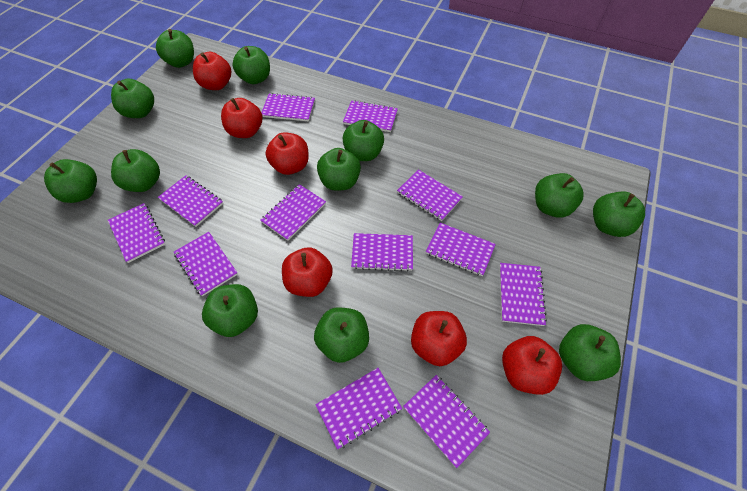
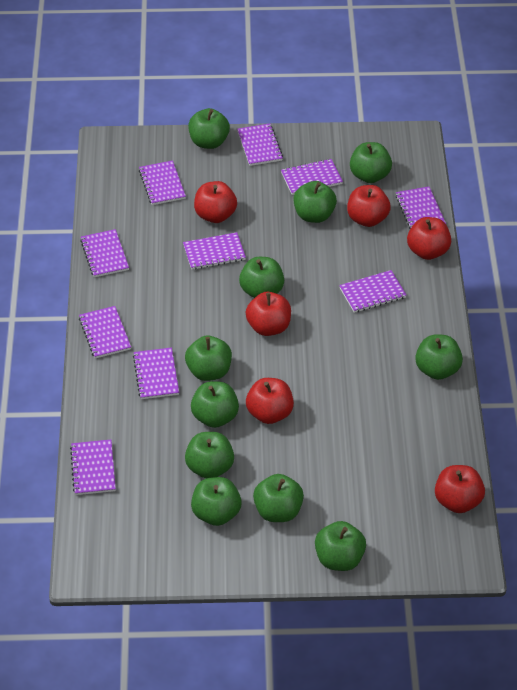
green apple: [44,159,97,203] [111,79,154,118] [111,149,160,192] [156,29,194,68] [202,284,258,337] [232,46,270,84] [314,307,369,363] [317,148,361,191] [342,120,384,161] [535,173,584,218] [559,324,621,381] [593,191,645,237] = 12 -> [185,336,232,381] [185,432,234,479] [188,108,230,149] [191,381,239,428] [191,477,242,526] [239,257,284,298] [253,474,304,522] [293,181,337,223] [315,521,366,571] [350,142,392,183] [415,334,463,380] = 11
purple notebook: [108,203,165,263] [158,175,223,227] [174,232,238,296] [260,184,326,241] [261,93,315,122] [315,368,402,449] [343,100,398,132] [351,233,413,272] [397,170,463,221] [403,375,490,468] [426,223,496,276] [500,263,547,326] = 12 -> [70,440,116,495] [79,306,131,359] [80,229,129,277] [133,348,179,399] [139,161,186,205] [183,232,246,270] [237,124,283,166] [281,159,343,195] [339,270,406,313] [396,186,446,229] = 10

